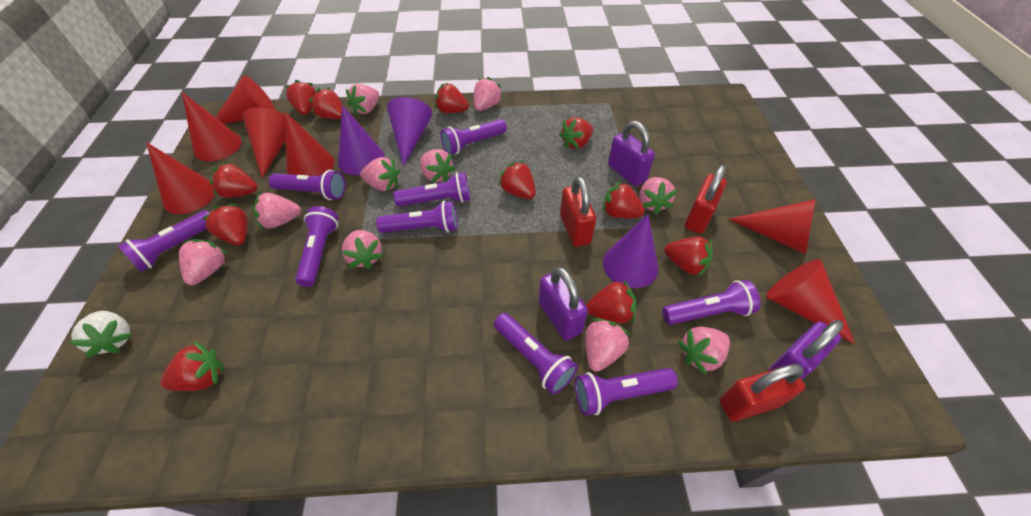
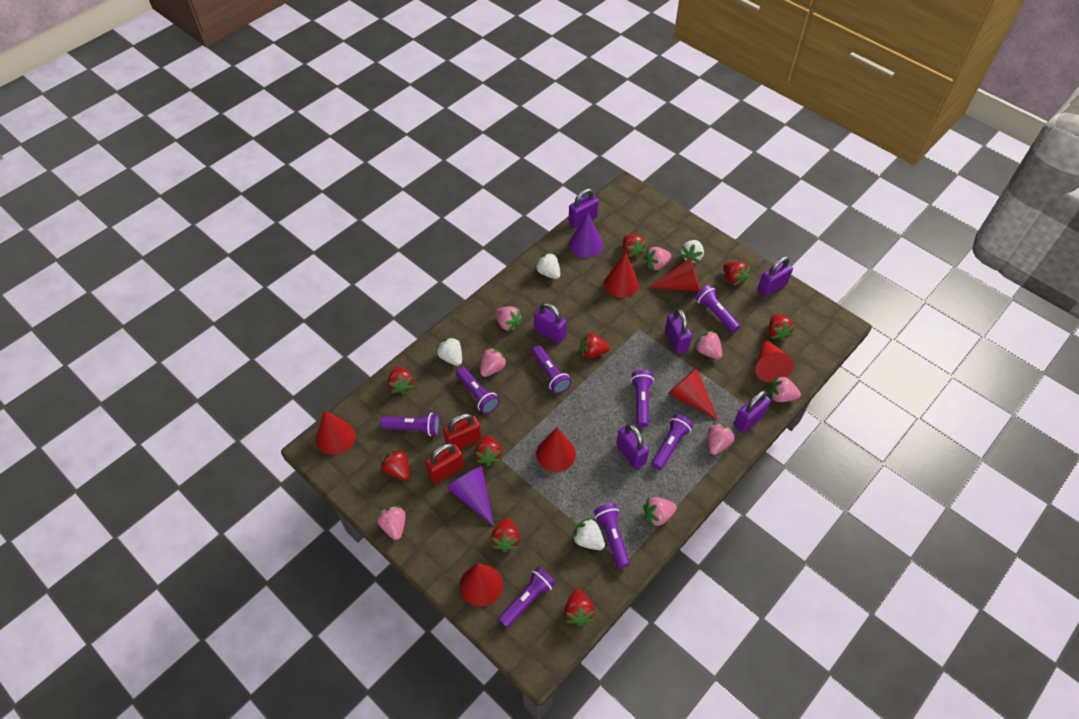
pink strawberry: [179,239,228,285] [253,193,301,229] [342,230,384,269] [346,84,379,115] [360,157,400,191] [420,149,456,183] [474,77,503,111] [585,318,631,372] [640,177,677,214] [678,327,730,375] = 10 -> [376,506,406,540] [480,347,507,377] [495,306,522,332] [643,497,677,527] [644,247,671,271] [694,330,722,359] [708,423,736,455] [769,375,801,402] = 8
purple cone: [338,105,385,175] [387,97,432,166] [603,214,659,288] = 3 -> [447,466,494,526] [569,213,603,258] = 2
purple flashlight: [118,210,210,272] [269,170,345,200] [295,206,338,287] [376,201,457,233] [393,172,470,207] [440,119,507,155] [494,313,578,394] [575,368,678,416] [662,280,760,325] = 9 -> [380,413,440,436] [456,367,500,414] [498,567,556,628] [532,345,572,394] [594,503,630,568] [631,370,654,427] [652,414,693,470] [695,285,740,333] = 8
purple padlock: [539,266,588,341] [608,121,655,186] [768,320,844,380] = 3 -> [534,303,567,343] [569,188,599,228] [616,424,649,469] [665,309,692,354] [734,391,771,433] [758,256,793,297] = 6
red padlock: [560,176,596,247] [685,165,727,234] [719,364,805,421] = 3 -> [425,443,464,484] [443,413,481,449] = 2
red strawberry: [160,341,224,391] [202,203,248,245] [210,162,258,198] [285,80,316,115] [309,88,342,119] [435,82,469,113] [498,161,536,199] [559,117,593,149] [586,279,636,323] [603,181,645,218] [664,236,712,277] = 11 -> [380,448,409,480] [388,367,414,395] [475,435,502,466] [491,518,520,552] [564,589,595,626] [580,332,610,358] [623,234,646,259] [723,262,750,286] [769,314,795,342] = 9
white strawberry: [69,311,132,357] = 1 -> [436,337,462,366] [534,252,560,279] [572,517,605,550] [680,240,704,263] = 4

